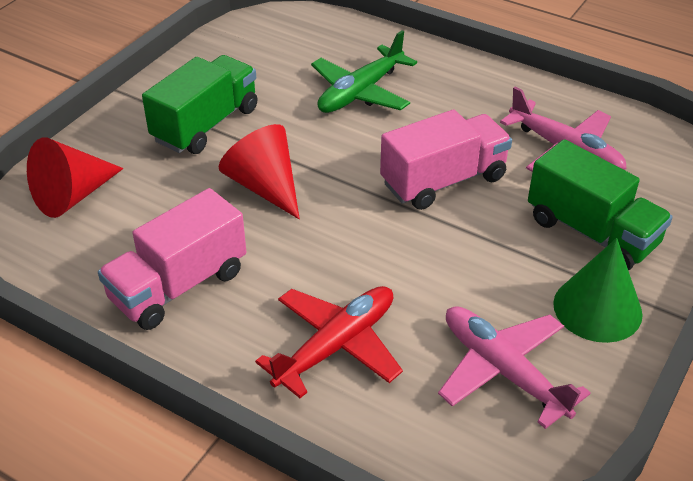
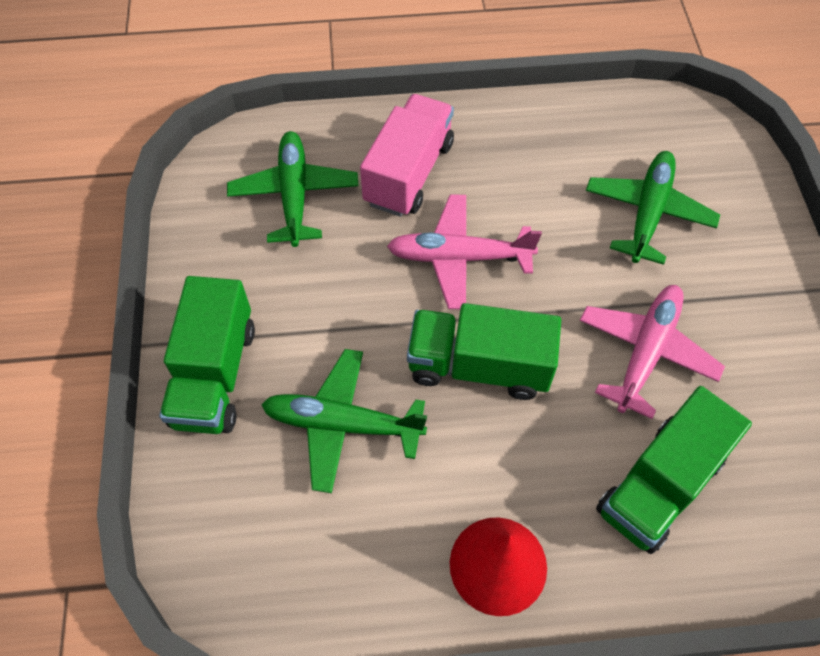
green cone: [553,238,643,343] = 1 -> none = 0
green plane: [311,30,417,113] = 1 -> [227,131,359,247] [261,349,427,493] [586,151,720,265] = 3
green truck: [142,55,257,154] [528,139,673,270] = 2 -> [159,276,255,434] [407,303,561,400] [596,386,752,554] = 3
pink truck: [98,188,246,330] [380,110,512,210] = 2 -> [360,94,454,217] = 1
red cone: [27,138,124,218] [219,124,300,219] = 2 -> [450,518,547,616] = 1
red plane: [255,286,403,398] = 1 -> none = 0

